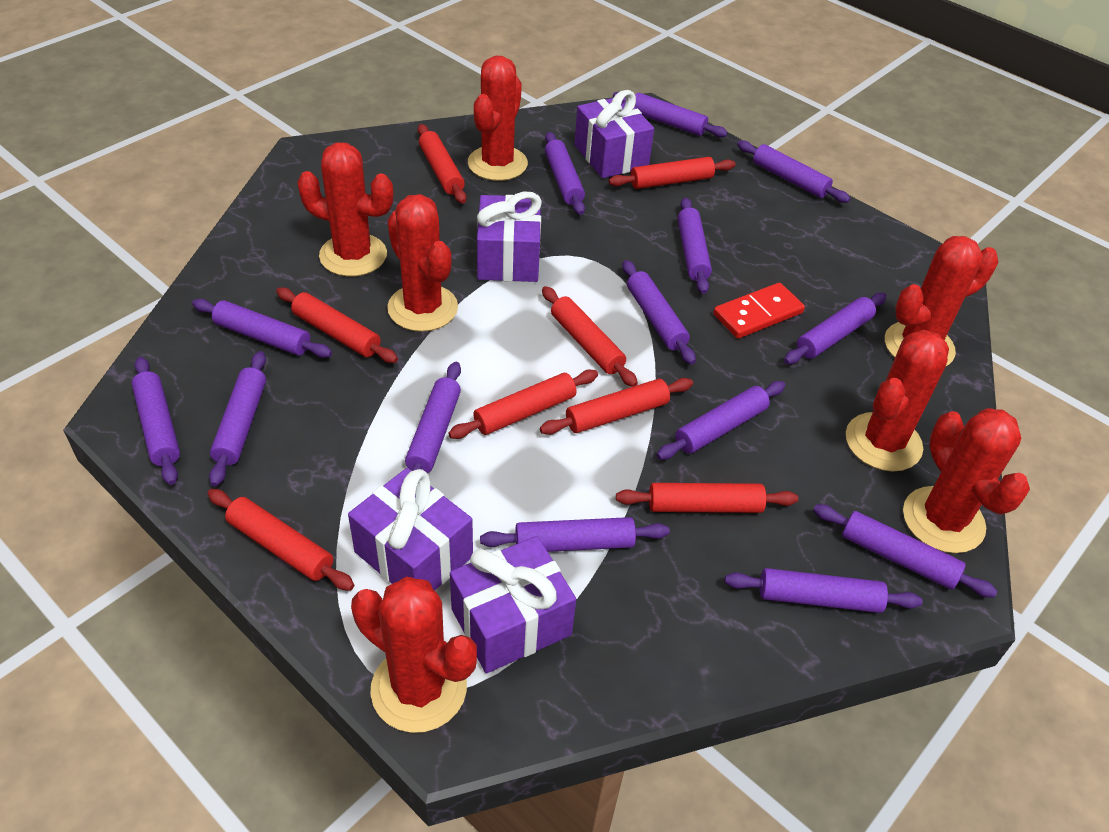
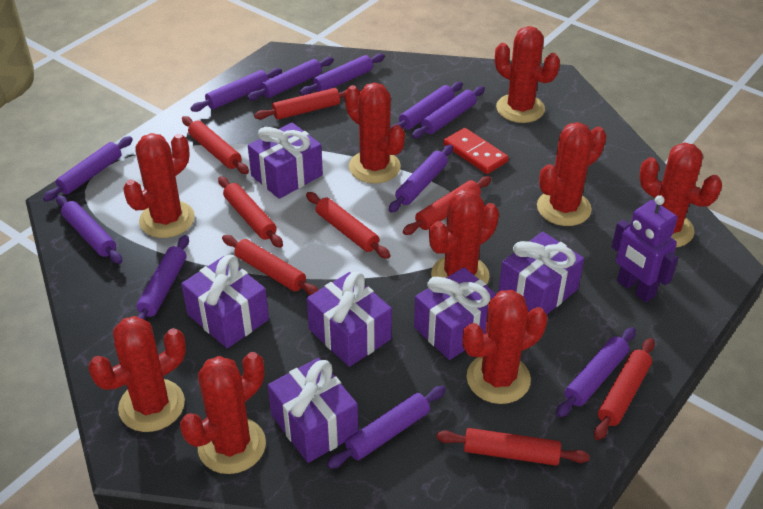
purple gift: [348,468,473,591] [450,536,576,673] [477,191,542,282] [575,90,654,178] = 4 -> [181,255,269,348] [248,123,323,199] [267,358,358,463] [307,272,392,367] [414,267,496,360] [498,232,584,314] = 6
purple robot: none = 0 -> [612,195,678,303] = 1
purple rolling pin: [132,357,180,485] [192,299,332,358] [209,351,266,487] [405,362,461,473] [480,517,670,552] [545,132,585,215] [613,92,728,137] [622,260,696,365] [656,381,786,460] [678,198,712,294] [725,568,923,613] [737,140,850,203] [784,293,887,364] [813,504,997,597] = 14 -> [43,136,133,202] [56,195,122,264] [136,235,189,320] [190,68,282,112] [247,57,334,101] [299,53,385,95] [327,386,446,469] [389,145,453,213] [390,82,463,130] [412,86,485,139] [556,327,636,417] = 11
red cactus: [297,143,393,277] [351,576,477,733] [387,194,458,332] [468,56,528,181] [846,330,949,472] [885,236,998,366] [903,408,1030,553] = 7 -> [88,316,186,432] [123,133,195,238] [180,352,266,474] [345,82,405,184] [429,188,499,285] [462,290,547,404] [495,26,560,123] [537,122,606,226] [639,142,722,247] = 9

